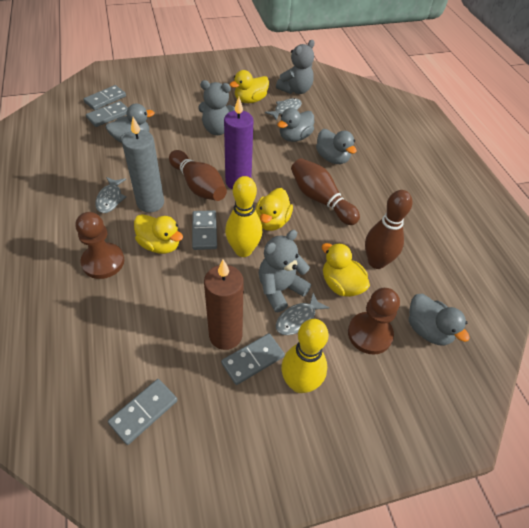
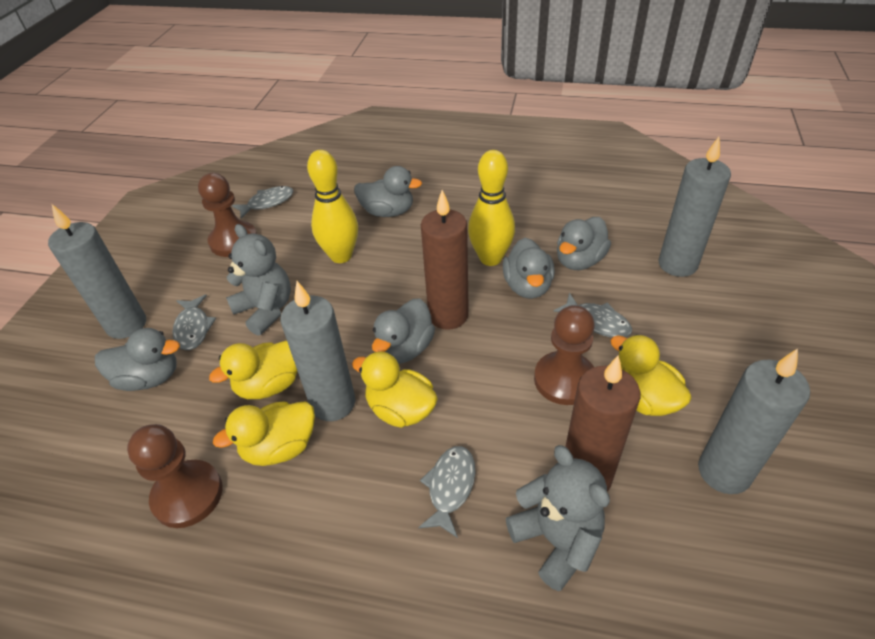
brown bowling pin: [169,150,227,201] [291,158,360,225] [365,190,413,269] = 3 -> none = 0
brown candle: [204,259,244,350] = 1 -> [421,190,469,330] [565,355,640,492] = 2
brown pawn: [76,212,124,279] [348,288,400,355] = 2 -> [127,424,223,528] [198,173,257,257] [534,305,595,405] = 3
grey candle: [122,117,164,212] = 1 -> [48,204,146,339] [281,281,355,421] [658,137,731,277] [698,348,810,494] = 4
grey domino: [83,85,126,110] [86,101,128,127] [108,379,177,445] [192,210,217,250] [221,333,285,385] = 5 -> none = 0
grey duck: [105,104,155,143] [277,108,314,142] [316,129,357,164] [409,294,470,346] = 4 -> [95,328,180,391] [354,166,422,217] [372,298,435,364] [503,238,555,299] [557,217,611,270] = 5
grey fish: [95,177,127,213] [265,98,302,121] [276,293,330,335] = 3 -> [173,294,216,350] [232,186,293,218] [418,446,476,538] [553,293,632,338] = 4
grey teddy bear: [198,80,235,135] [259,230,311,312] [276,40,315,94] = 3 -> [226,224,291,335] [506,445,610,591] = 2
purple candle: [224,97,254,190] = 1 -> none = 0

